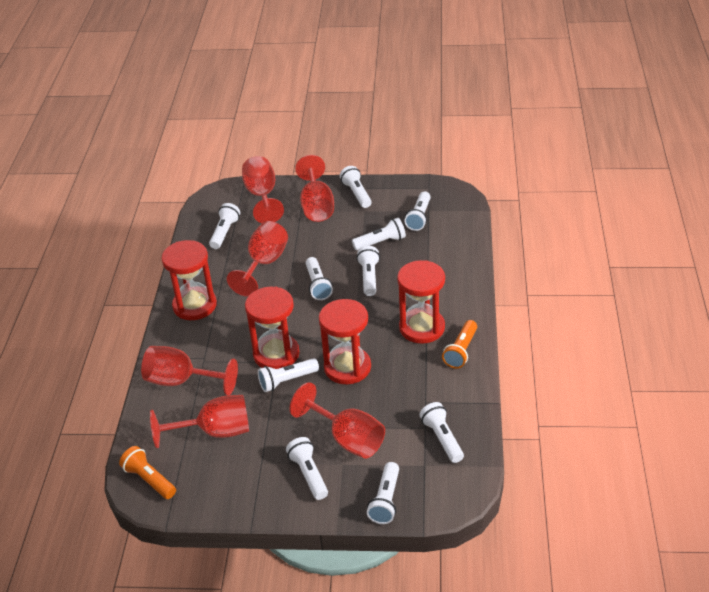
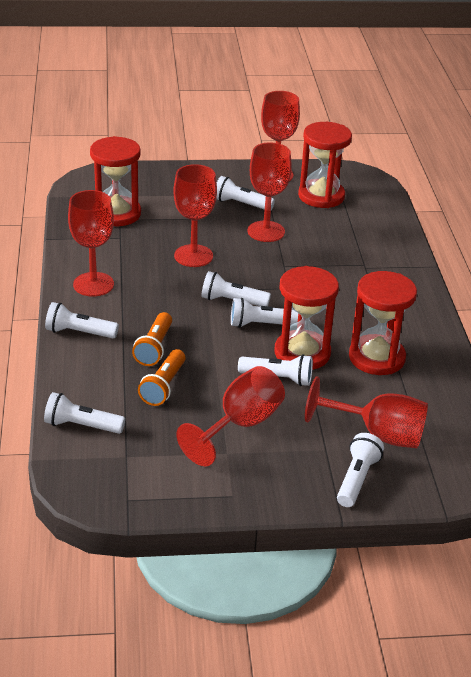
white flashlight: [209,203,240,249] [258,358,319,392] [286,437,328,500] [306,257,333,300] [340,166,372,208] [352,218,406,250] [357,246,380,296] [367,462,399,524] [404,191,431,231] [419,402,464,463] = 10 -> [44,392,125,434] [45,302,119,338] [201,271,271,306] [216,176,275,210] [231,298,298,328] [238,354,313,386] [337,433,384,507] = 7

